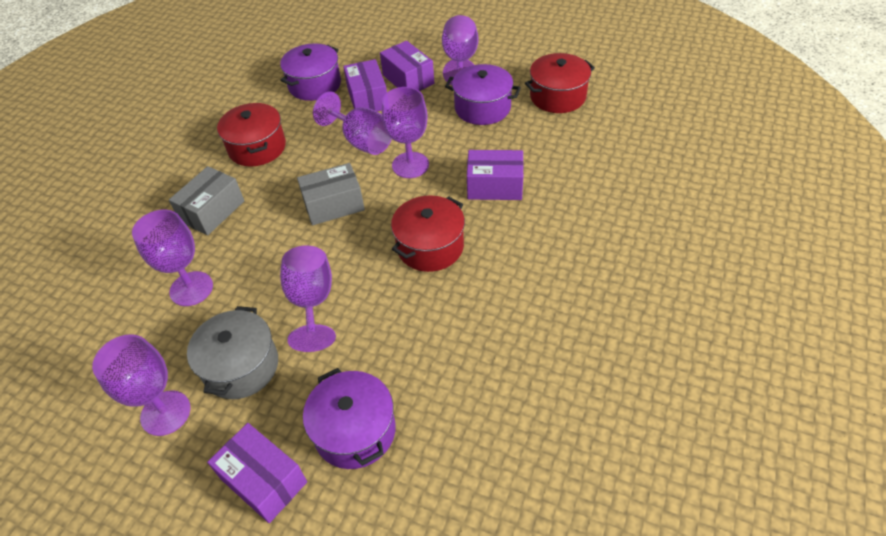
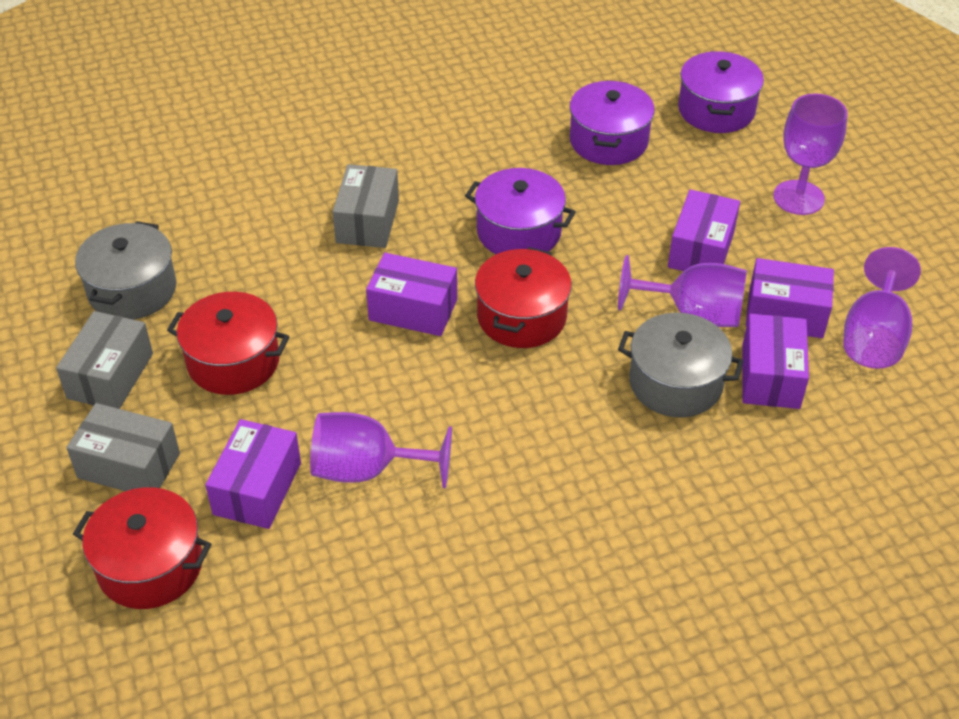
grey box: [169,166,244,236] [297,163,365,225] = 2 -> [56,311,153,409] [66,403,180,491] [333,164,399,248] = 3
grey pot: [187,306,278,399] = 1 -> [75,221,176,320] [618,313,744,417] = 2
purple box: [207,423,307,523] [343,59,387,111] [380,41,434,91] [467,150,524,200] = 4 -> [205,419,301,529] [366,253,457,336] [668,189,740,271] [743,314,809,409] [746,258,834,338] = 5
purple goblet: [92,334,191,436] [132,209,213,306] [280,245,336,352] [313,91,392,155] [382,87,429,178] [442,15,478,85] = 6 -> [310,412,452,488] [618,255,747,327] [773,93,848,215] [843,247,921,369] = 4

